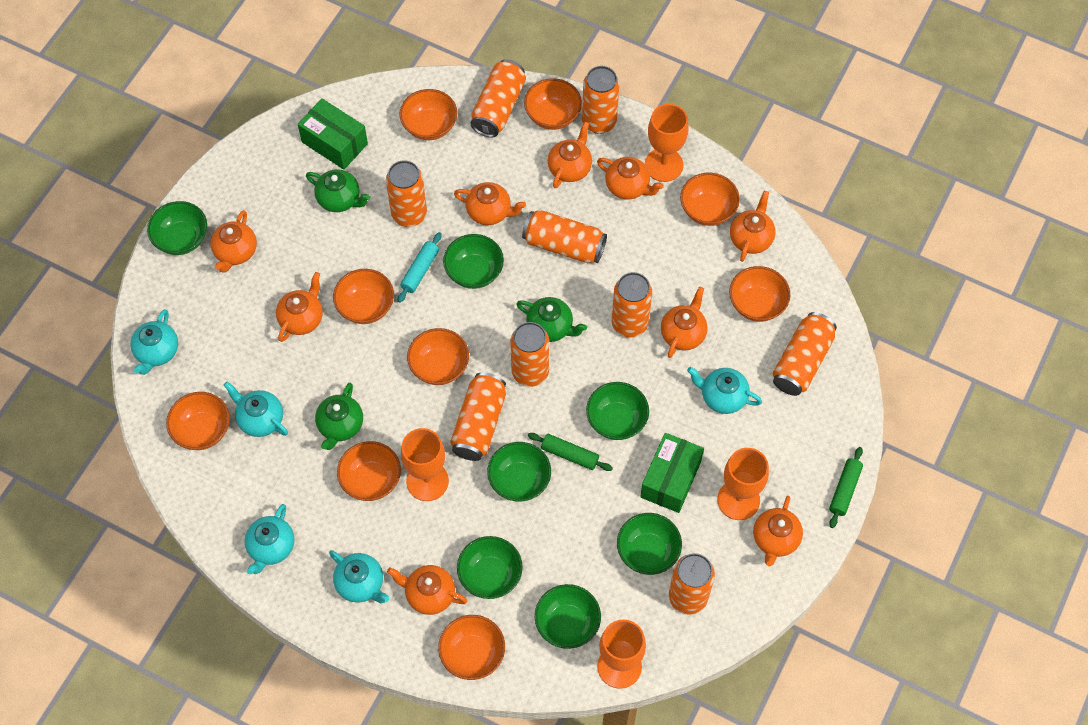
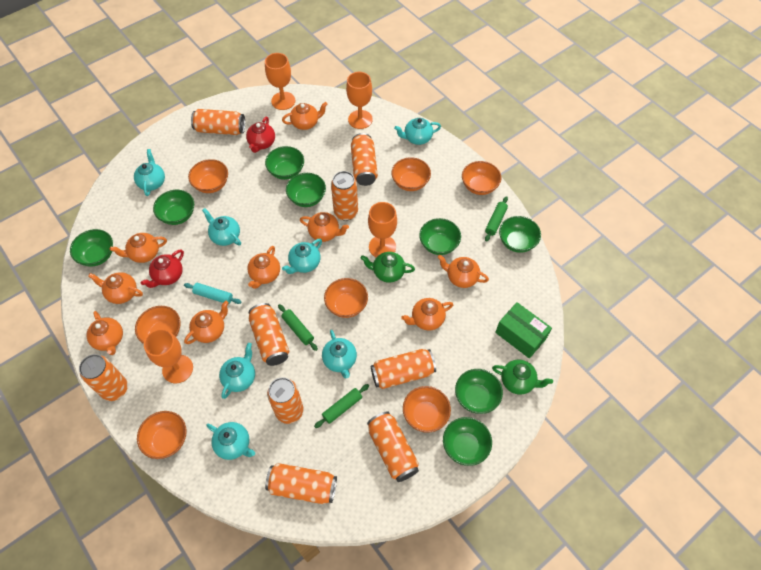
green bowl: [147,201,207,255] [443,234,504,289] [457,536,523,599] [487,442,551,502] [535,584,601,649] [586,382,649,440] [617,513,682,575] = 7 -> [70,229,113,266] [153,190,194,225] [265,146,304,180] [286,173,326,207] [419,218,461,255] [443,417,492,466] [455,369,503,414] [499,216,541,253] = 8
green box: [298,98,368,170] [640,433,704,513] = 2 -> [495,302,552,359] = 1
green rolling pin: [528,433,613,471] [829,447,863,528] = 2 -> [278,304,318,351] [314,384,369,428] [485,196,508,242] = 3
green teapot: [306,169,370,212] [315,383,363,450] [516,297,587,342] = 3 -> [361,252,415,283] [492,360,553,395] = 2
orange bowl: [166,392,230,450] [333,269,394,324] [337,441,401,501] [399,89,457,140] [407,328,469,385] [438,615,505,680] [524,78,582,130] [680,173,740,226] [729,266,790,322] = 9 -> [135,306,181,344] [137,411,187,459] [188,159,228,193] [324,278,368,318] [391,157,431,191] [403,386,451,433] [462,161,501,195] = 7
red teapot: none = 0 -> [141,250,184,288] [246,117,275,153] = 2
turquoise teapot: [130,309,178,375] [224,381,288,437] [244,504,295,574] [329,550,390,603] [687,367,762,414] = 5 -> [134,149,165,196] [202,208,241,246] [207,422,255,460] [219,343,255,399] [282,239,322,274] [322,330,357,378] [394,118,441,145] = 7

